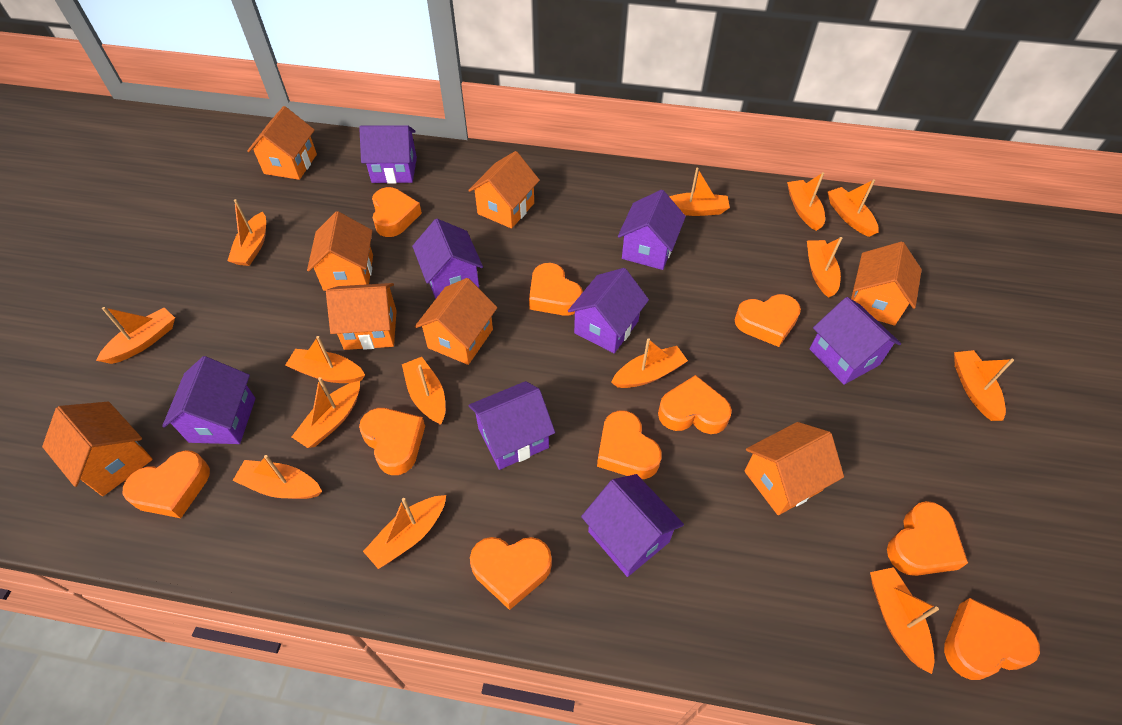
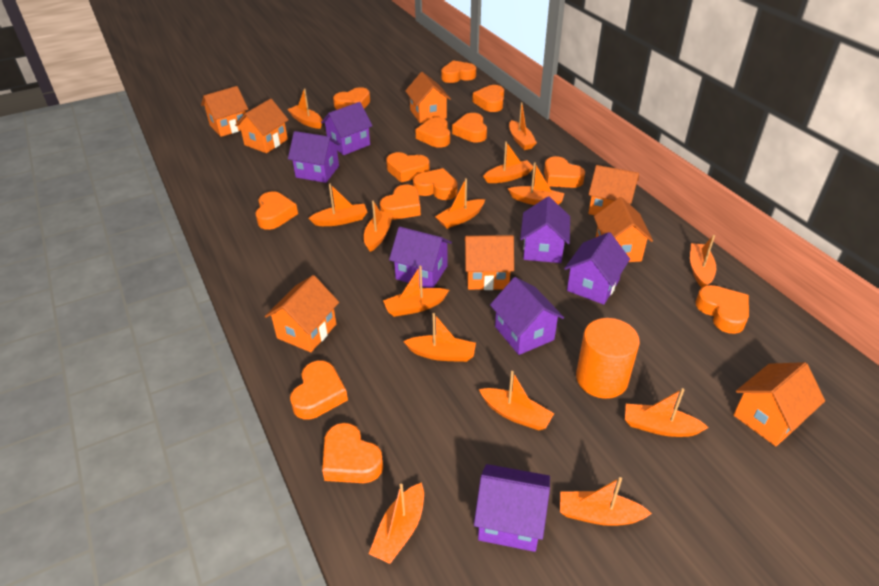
orange cylinder: none = 0 -> [576,318,640,399] = 1
orange heart: [123,450,210,518] [359,408,425,475] [372,187,422,237] [470,537,552,610] [529,263,583,316] [597,410,662,479] [658,375,732,434] [735,294,801,347] [887,501,968,576] [944,598,1040,680] = 10 -> [255,191,298,230] [290,360,348,420] [322,423,383,483] [333,87,370,110] [380,185,421,220] [386,152,430,183] [413,168,458,200] [415,117,450,148] [441,60,476,83] [452,113,487,143] [472,85,504,112] [544,156,585,188] [696,285,749,334] = 13
purple house: [162,356,255,444] [359,125,417,184] [412,219,483,299] [469,381,555,470] [568,268,649,353] [581,474,684,577] [618,190,686,270] [810,297,901,385] = 8 -> [288,131,340,183] [321,102,373,155] [389,227,452,288] [474,464,550,552] [490,277,564,355] [520,197,570,263] [564,232,630,305] = 7

